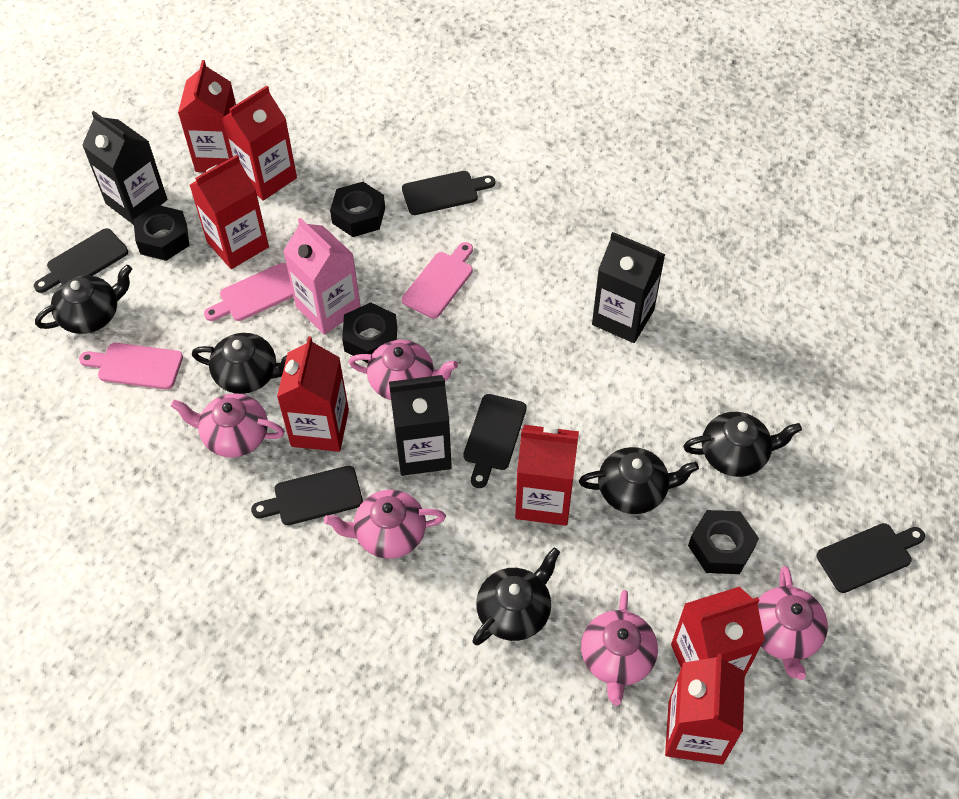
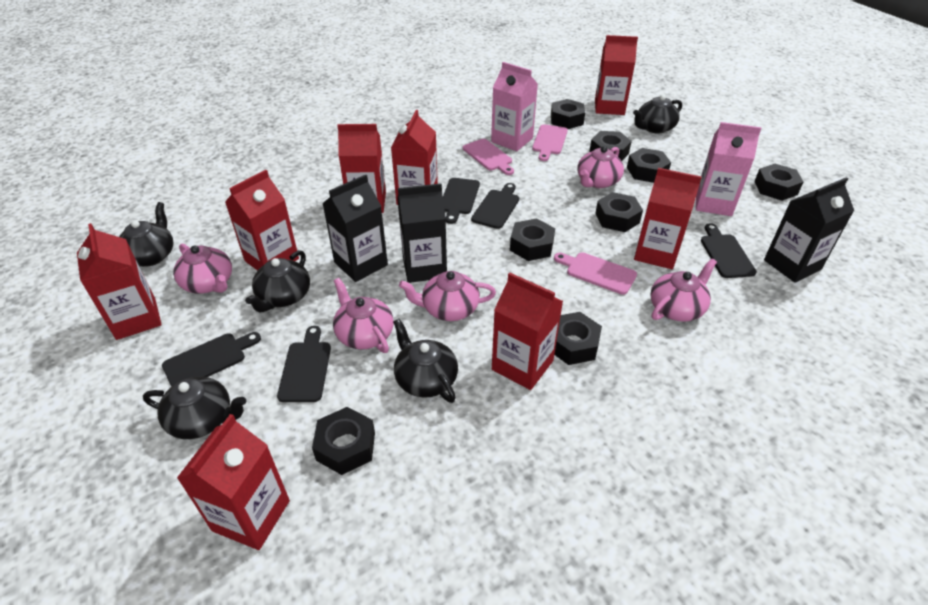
black nut: [133,205,190,261] [330,182,385,237] [342,302,397,363] [688,510,759,574] = 4 -> [312,407,375,475] [510,218,555,261] [551,99,585,129] [554,312,602,365] [589,131,632,161] [595,192,643,232] [627,148,671,183] [754,164,803,201] = 8
pink carton: [283,218,361,335] = 1 -> [491,62,538,151] [696,122,761,216] = 2
red carton: [178,60,236,172] [190,155,269,269] [221,86,297,201] [277,336,349,452] [515,425,579,526] [665,653,745,764] [671,587,765,676] = 7 -> [77,223,162,340] [177,414,290,550] [225,170,299,271] [337,124,386,213] [391,110,438,205] [492,273,563,390] [595,35,638,115] [634,168,702,269] = 8

